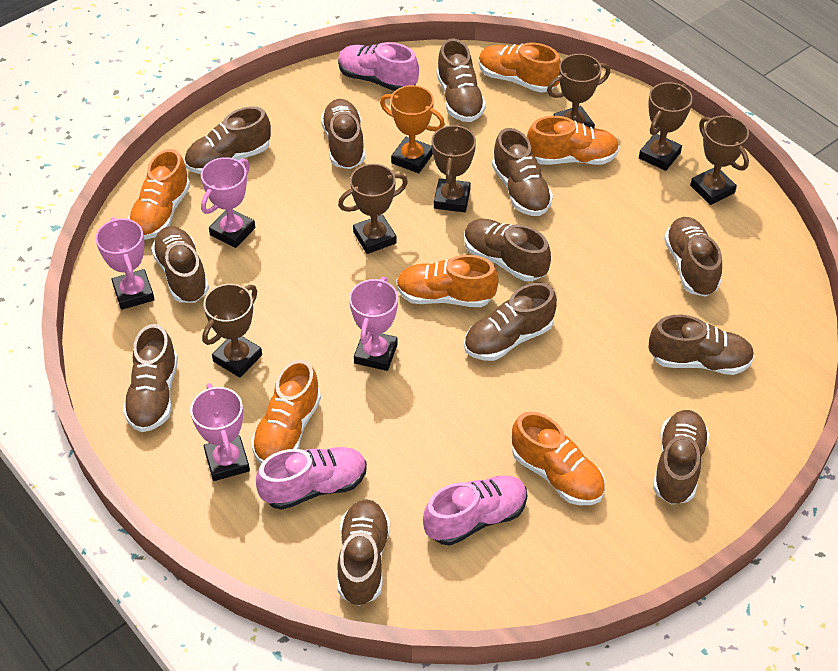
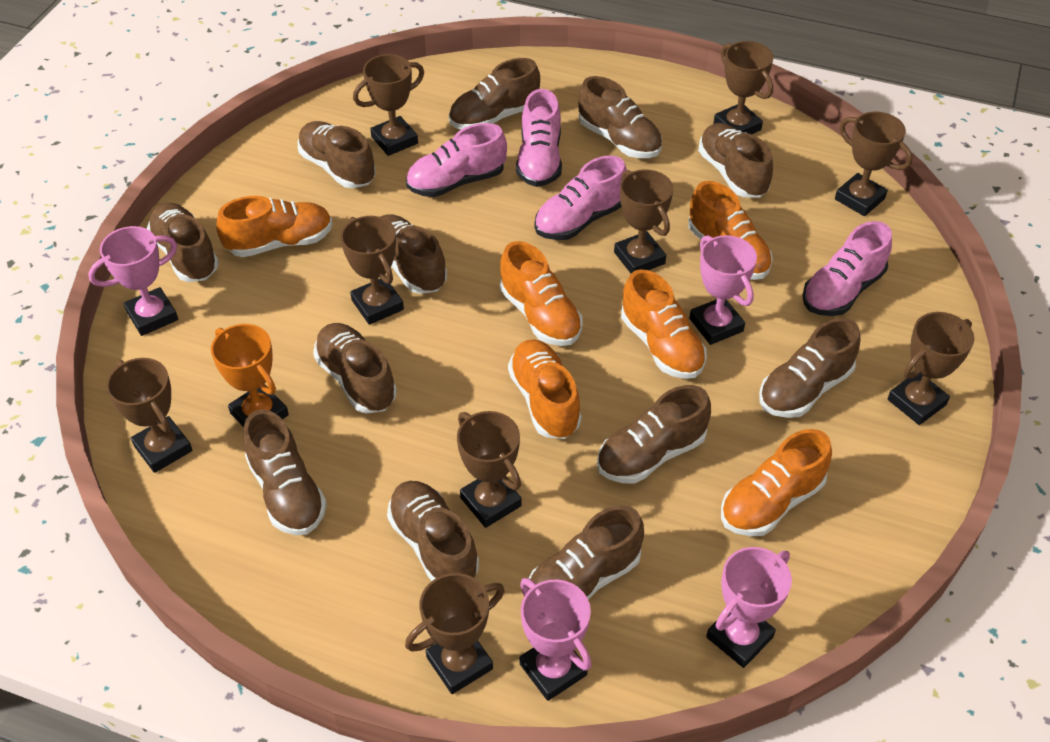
brown trophy: [202,284,262,378] [338,164,408,254] [432,124,476,212] [547,54,610,128] [639,82,693,171] [690,116,749,205] = 6 -> [106,358,192,473] [340,216,404,325] [353,54,424,156] [405,573,505,694] [457,411,522,528] [614,169,673,273] [714,41,773,134] [835,112,913,216] [888,312,974,425] = 9
pink shoe: [256,447,367,510] [338,42,419,91] [423,475,527,546] = 3 -> [406,123,507,197] [516,89,562,187] [535,155,627,240] [802,221,892,316] = 4

